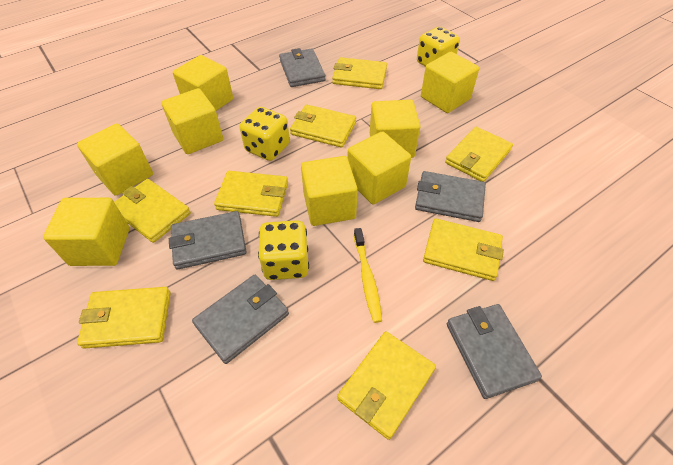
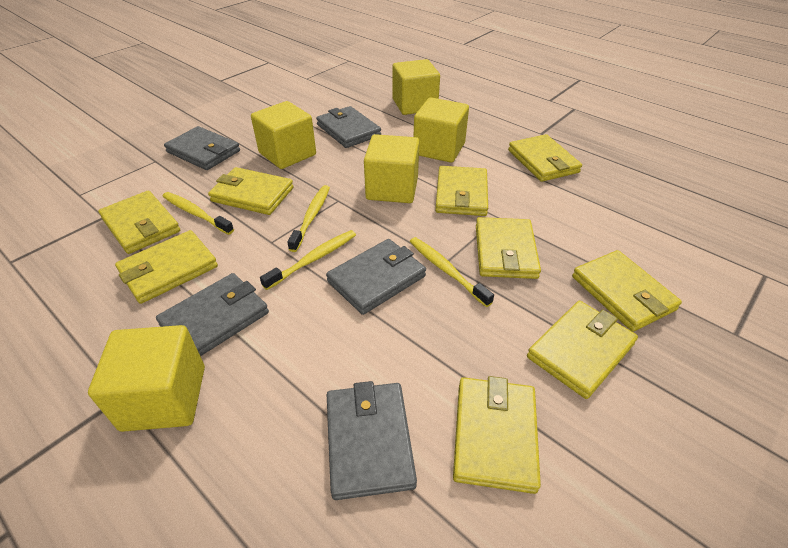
yellow cube: [43,198,130,266] [77,123,153,196] [161,88,223,154] [173,55,233,111] [301,156,358,226] [348,131,411,205] [370,100,421,158] [421,52,479,113] = 8 -> [88,325,205,432] [251,101,316,169] [364,134,419,203] [393,59,440,115] [413,97,469,163] = 5
yellow dice: [240,107,290,161] [258,220,309,280] [417,27,460,67] = 3 -> none = 0
yellow toothbrush: [354,228,382,323] = 1 -> [162,192,234,235] [260,230,356,290] [287,185,330,252] [410,237,494,307] = 4
yellow wallet: [77,287,171,349] [114,179,191,243] [214,171,288,217] [290,105,356,148] [332,57,387,89] [337,331,436,440] [423,219,504,281] [445,127,513,182] = 8 -> [98,190,180,254] [115,230,218,304] [208,167,294,215] [435,166,488,216] [453,376,541,494] [476,217,541,279] [508,134,582,182] [527,301,638,399] [572,250,682,332] = 9

